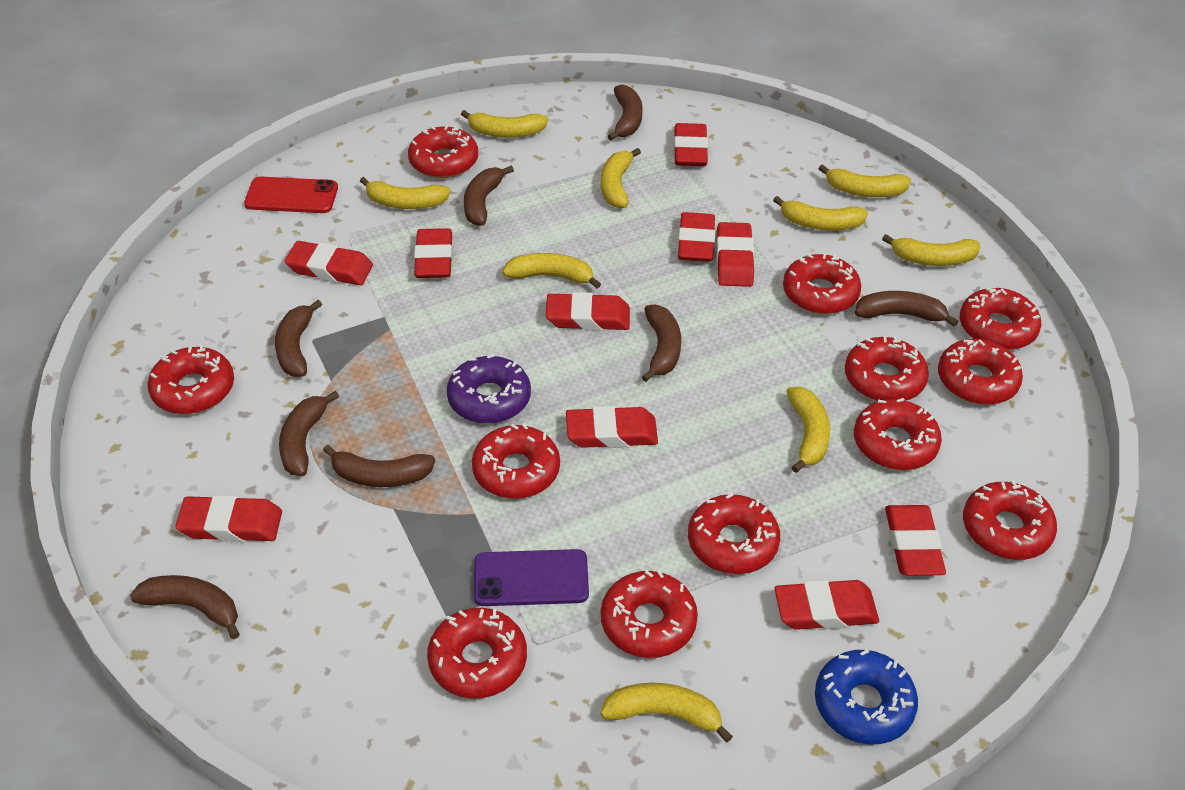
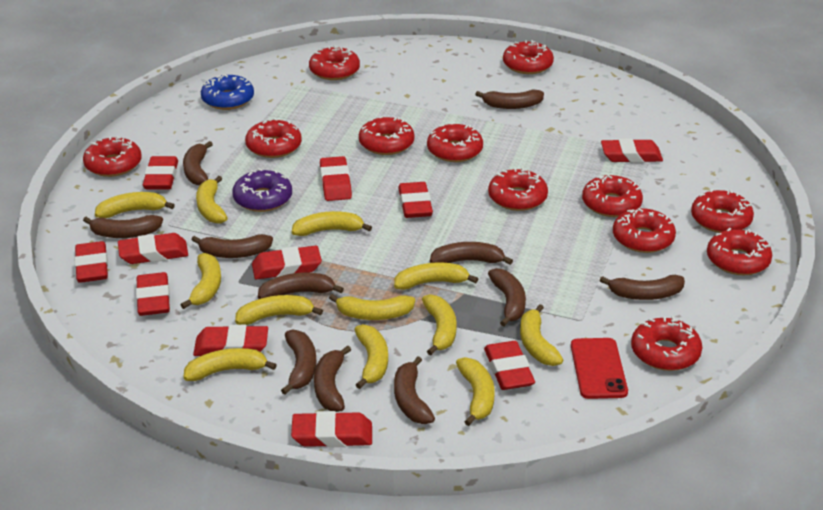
brown banana: [130,575,240,639] [275,300,322,377] [279,391,339,476] [323,445,435,487] [464,166,514,226] [608,85,643,140] [642,304,681,382] [855,291,958,327] = 8 -> [83,215,163,238] [183,141,213,186] [191,234,273,258] [258,273,344,299] [281,329,316,395] [314,346,351,412] [394,356,435,424] [430,242,513,265] [475,90,544,109] [488,268,526,326] [600,275,685,300] = 11
purple phone: [474,549,589,606] = 1 -> none = 0
red eraser: [175,495,282,542] [285,241,373,285] [414,228,453,278] [546,292,630,331] [566,406,658,448] [674,123,708,166] [678,212,715,262] [716,222,754,287] [774,580,879,630] [885,505,946,576] = 10 -> [75,241,108,283] [118,233,188,264] [136,272,170,316] [143,156,178,189] [193,325,268,356] [252,246,322,279] [291,411,372,447] [320,156,352,201] [398,182,433,218] [484,341,535,390] [601,139,663,163] = 11
yellow banana: [360,177,451,209] [461,110,548,138] [503,253,601,288] [600,683,733,742] [601,148,641,209] [773,196,868,231] [786,387,830,473] [818,164,911,197] [882,234,980,266] = 9 -> [95,192,175,218] [181,253,221,309] [184,348,277,381] [196,176,228,224] [235,295,323,325] [292,211,372,236] [329,294,415,320] [355,324,388,389] [394,263,478,290] [422,294,457,355] [456,357,495,426] [520,304,563,366] = 12

